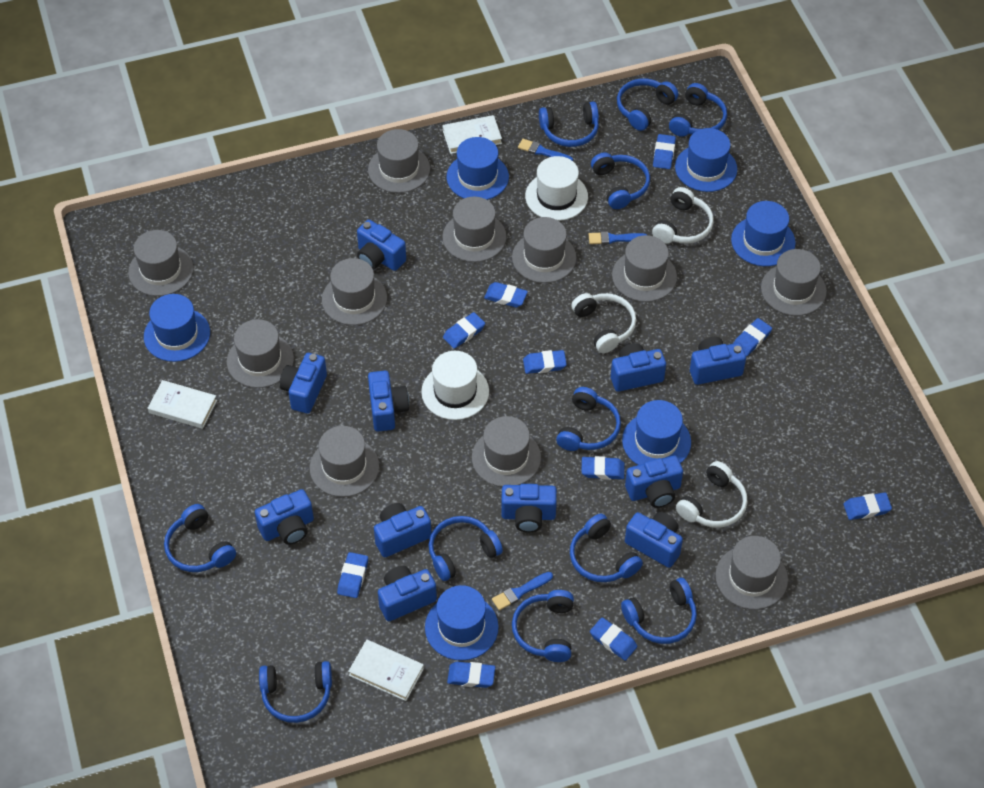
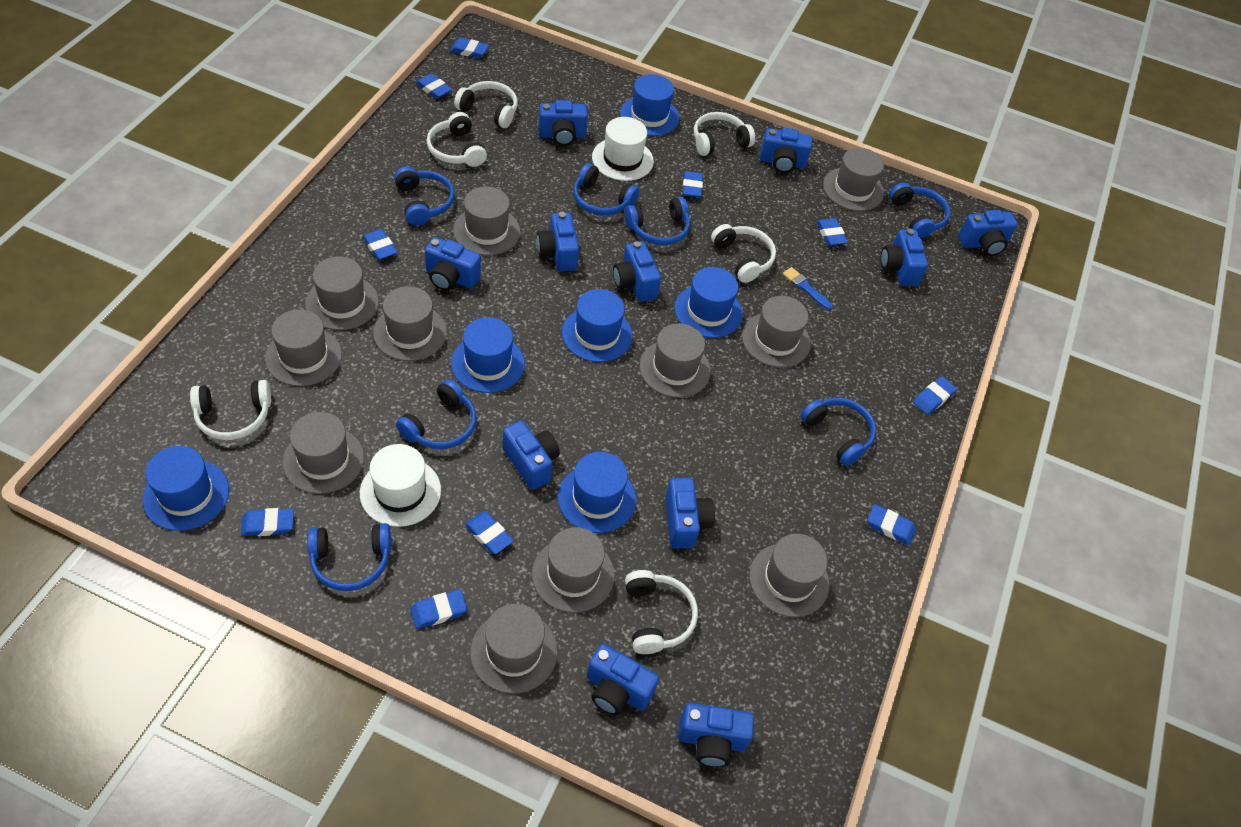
blue brush: [492,572,553,610] [518,139,573,161] [589,231,647,245] = 3 -> [783,267,833,310] = 1
blue headphones: [164,504,236,572] [259,661,332,723] [429,516,503,581] [512,590,574,662] [539,101,599,147] [556,387,621,451] [570,514,643,582] [591,152,650,209] [617,78,678,131] [621,578,697,644] [669,83,727,137] = 11 -> [307,523,391,591] [394,166,455,226] [396,379,477,449] [573,163,640,216] [624,197,690,245] [801,398,876,466] [889,182,950,238] = 7
white book: [148,380,217,429] [348,640,424,701] [442,115,502,154] = 3 -> none = 0
white headphones: [571,293,636,353] [652,187,714,244] [676,461,748,528] = 3 -> [190,380,271,440] [426,112,487,167] [454,81,518,128] [625,570,698,654] [694,112,755,156] [711,224,776,283] = 6

